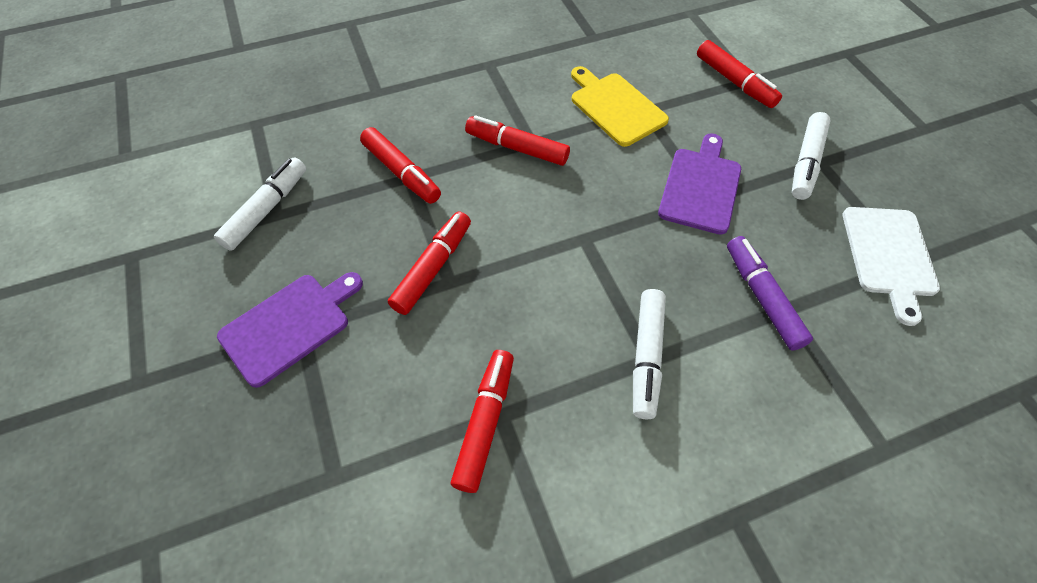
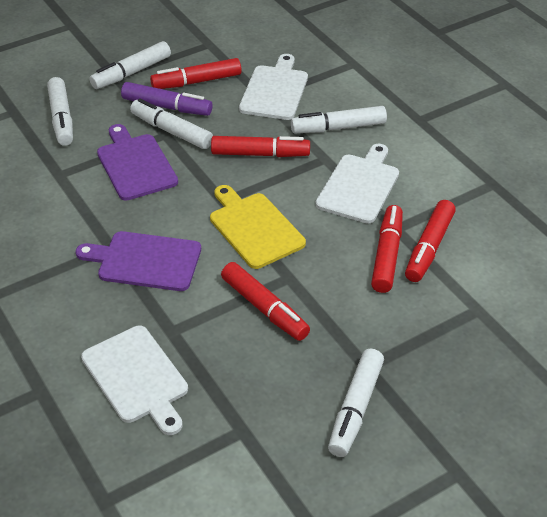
white cutting board: [843,207,940,326] = 1 -> [81,326,188,435] [239,54,308,120] [315,144,399,224] = 3
white marker: [214,157,306,251] [633,289,666,419] [792,112,831,200] = 3 -> [47,77,73,146] [89,41,171,89] [130,98,213,149] [291,106,387,133] [328,348,384,457] = 5

